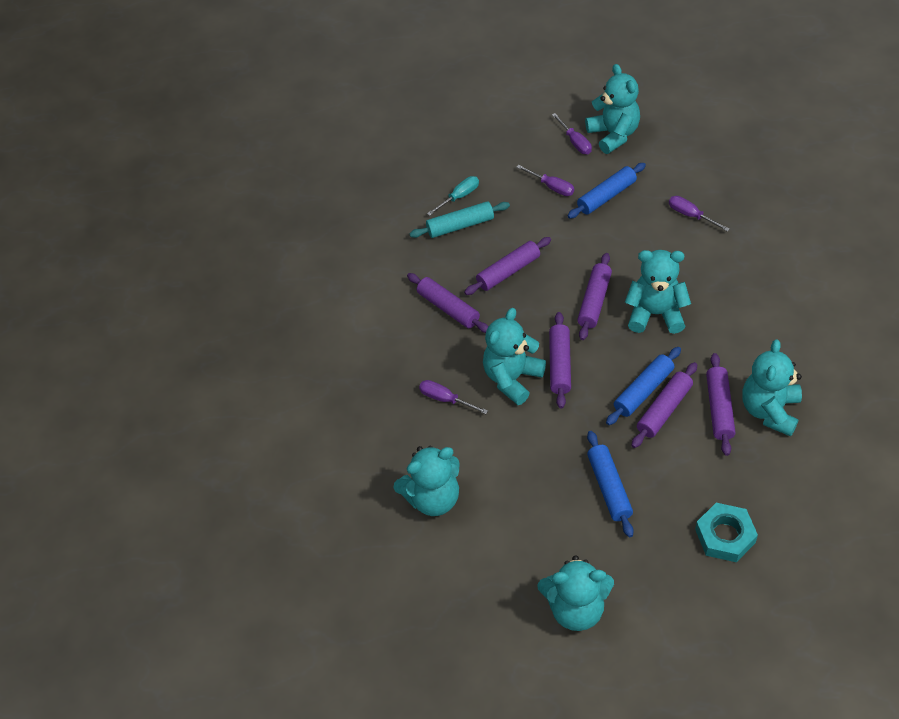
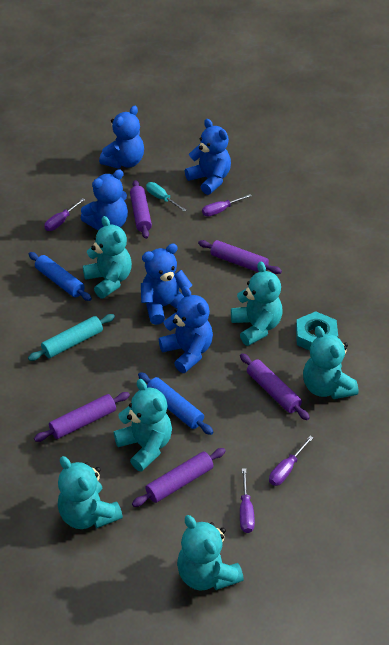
blue rolling pin: [567,163,646,219] [587,431,634,537] [606,347,681,425] = 3 -> [29,252,92,301] [138,372,213,435] = 2
blue teddy bear: none = 0 -> [80,169,128,230] [99,106,144,169] [141,244,192,325] [159,286,213,373] [185,119,231,195] = 5
purple rolling pin: [407,273,488,333] [464,237,551,295] [549,312,571,408] [577,253,612,340] [631,362,697,448] [706,353,736,456] = 6 -> [34,392,130,442] [130,180,152,239] [132,448,226,507] [198,240,282,274] [240,353,310,420] = 5

